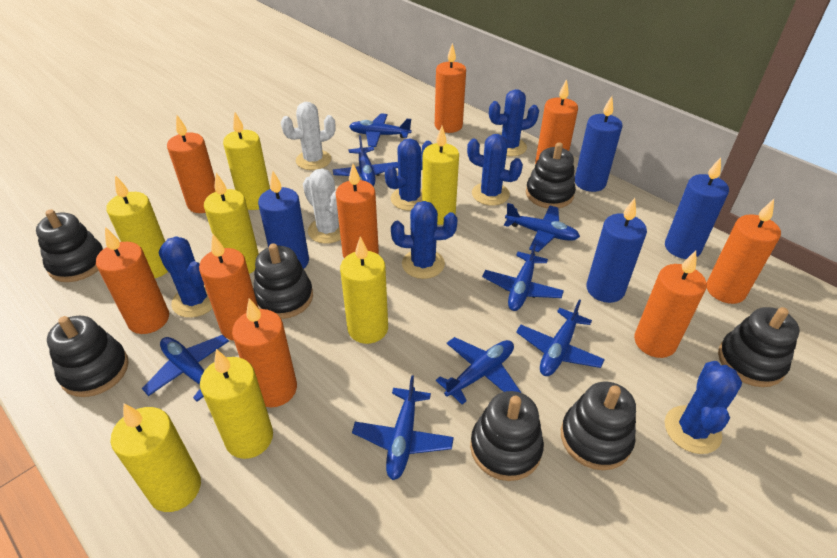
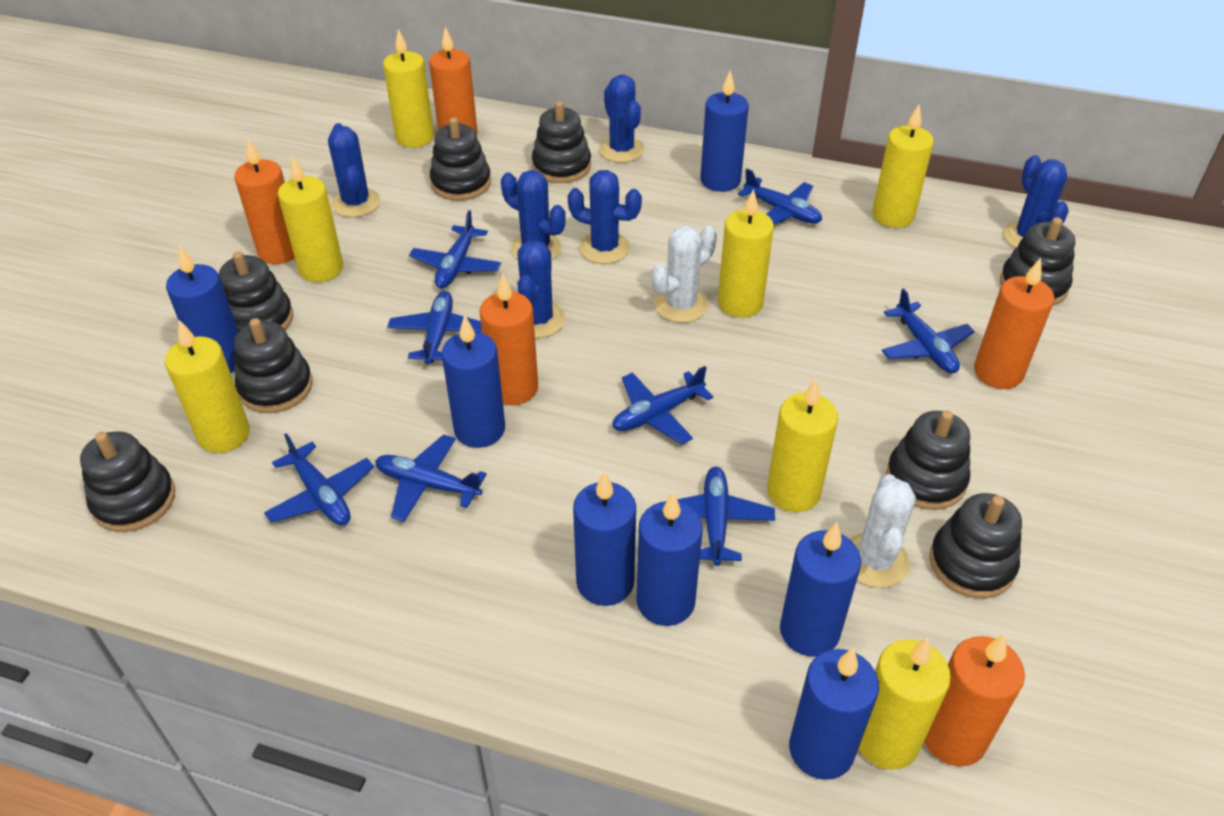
black stacking toy: [36,209,103,282] [47,316,129,397] [253,243,313,319] [470,391,544,481] [526,142,576,208] [561,382,636,470] [718,307,800,387] = 7 -> [80,431,175,532] [219,251,293,332] [234,318,313,413] [430,117,491,201] [532,101,591,183] [886,410,970,510] [929,493,1022,598] [1000,217,1075,305] = 8
blue candle: [258,171,309,269] [575,96,623,192] [586,198,647,303] [665,157,729,259] = 4 -> [166,245,238,373] [442,314,505,448] [573,471,636,606] [636,492,703,626] [700,71,749,192] [780,522,861,657] [789,648,879,780] = 7
orange candle: [96,227,169,334] [167,115,216,213] [199,234,259,341] [232,298,297,407] [336,164,379,258] [435,43,466,133] [535,79,578,164] [634,251,707,358] [707,199,781,304] = 9 -> [234,139,295,264] [429,26,478,135] [479,274,538,405] [924,634,1025,766] [974,258,1054,389] = 5

